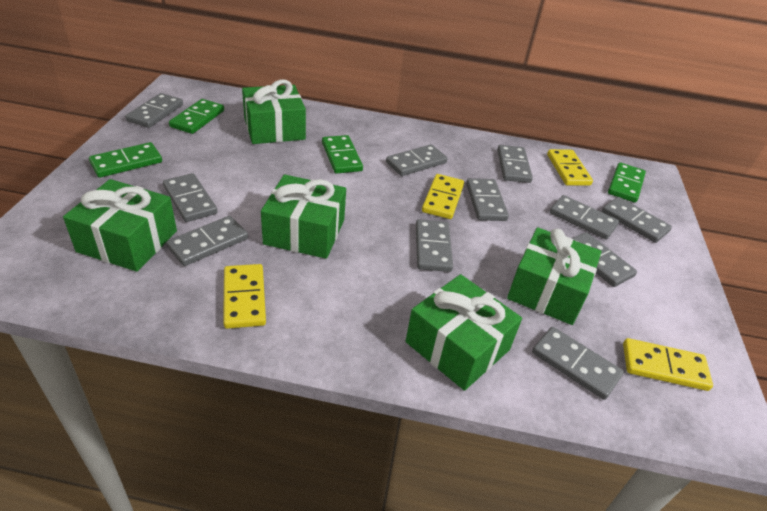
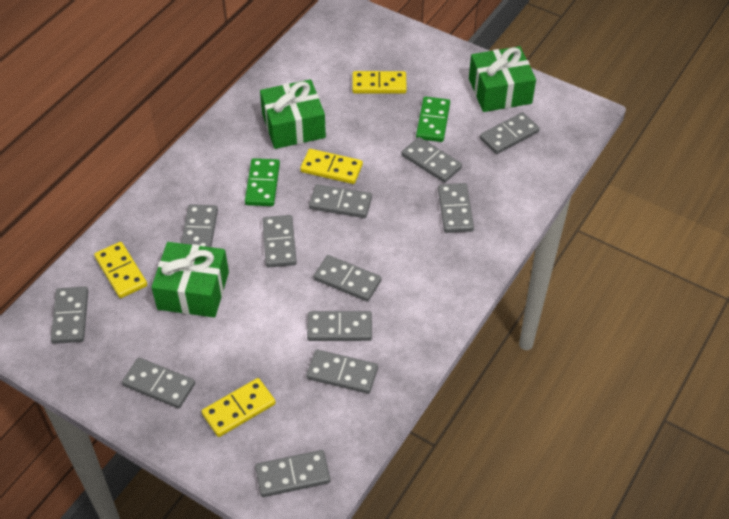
green domino: [89,142,162,178] [169,99,224,134] [322,135,363,174] [608,162,646,203] = 4 -> [245,158,280,206] [416,97,450,142] = 2
green gift: [63,179,177,272] [242,79,306,144] [261,175,346,259] [406,274,522,391] [507,227,601,325] = 5 -> [151,242,229,318] [260,79,326,149] [469,46,536,112] = 3
grey domino: [126,93,183,128] [163,173,218,222] [166,216,248,266] [386,144,447,176] [416,219,453,272] [466,178,509,221] [497,145,533,183] [532,327,624,400] [550,195,619,240] [572,232,637,287] [602,197,672,243] = 11 -> [51,287,88,344] [122,358,195,408] [181,204,218,247] [255,450,330,497] [263,215,297,268] [306,350,378,394] [307,311,372,341] [309,184,372,218] [314,255,381,302] [401,137,462,183] [438,183,474,233] [480,112,540,154] = 12

